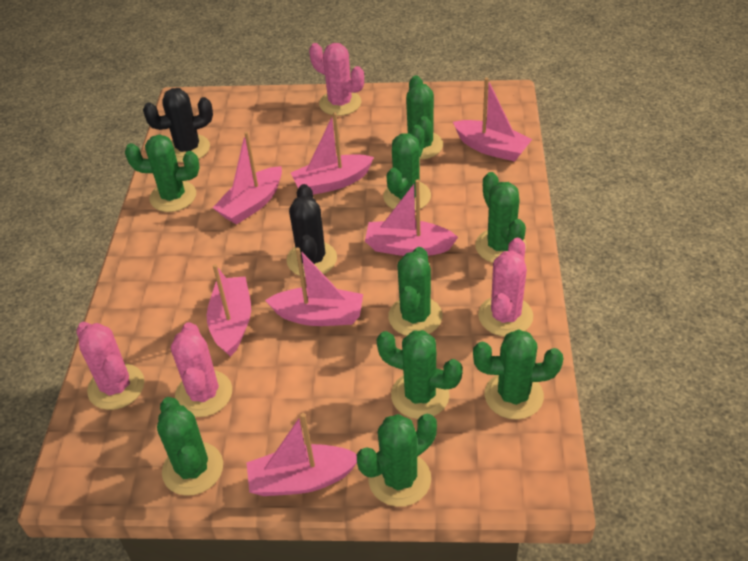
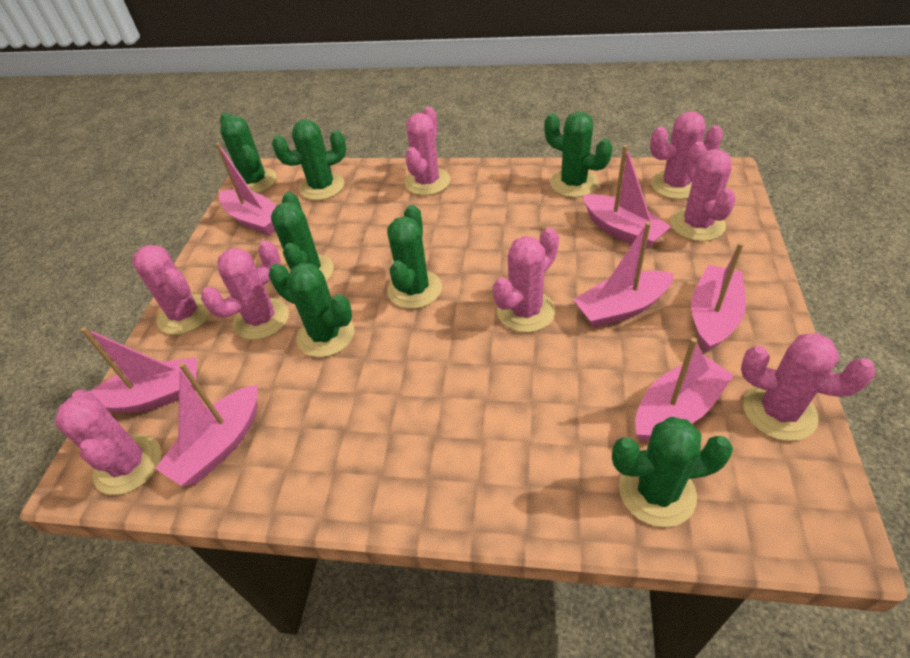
black cactus: [143,88,213,163] [286,184,337,277] = 2 -> none = 0
green cactus: [125,134,200,212] [157,397,223,496] [357,414,437,507] [376,330,463,419] [383,125,431,211] [388,247,442,336] [406,75,443,159] [473,329,563,419] [475,172,527,263] = 9 -> [220,113,277,193] [269,263,354,357] [271,192,334,282] [272,119,346,201] [387,205,442,309] [544,112,612,198] [612,417,733,527] = 7
pink cactus: [76,322,145,410] [171,322,232,417] [309,43,364,116] [478,238,533,336] = 4 -> [55,390,162,495] [132,245,211,335] [201,241,289,340] [405,107,450,196] [493,228,559,333] [650,111,723,199] [671,141,736,241] [741,333,875,441] = 8

